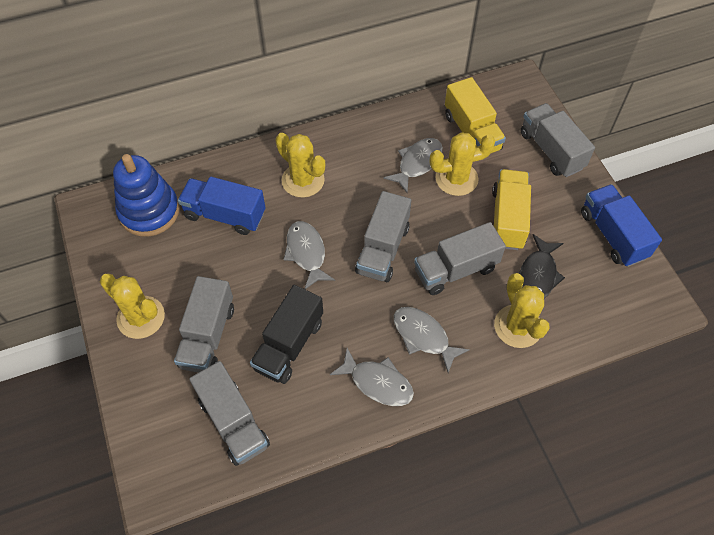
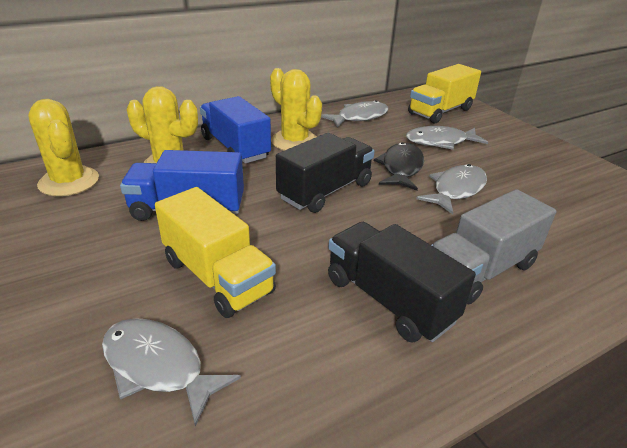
black truck: [250,285,323,384] = 1 -> [276,133,375,213] [328,222,476,342] = 2
blue stacking toy: [113,154,180,237] = 1 -> none = 0
grey truck: [174,276,234,373] [189,361,270,466] [355,191,411,282] [414,222,506,295] [521,103,595,177] = 5 -> [432,189,556,304] = 1
yellow cactus: [100,274,165,339] [276,133,325,198] [430,132,495,196] [494,273,550,348] = 4 -> [28,99,99,196] [127,86,198,163] [270,68,322,151] = 3

